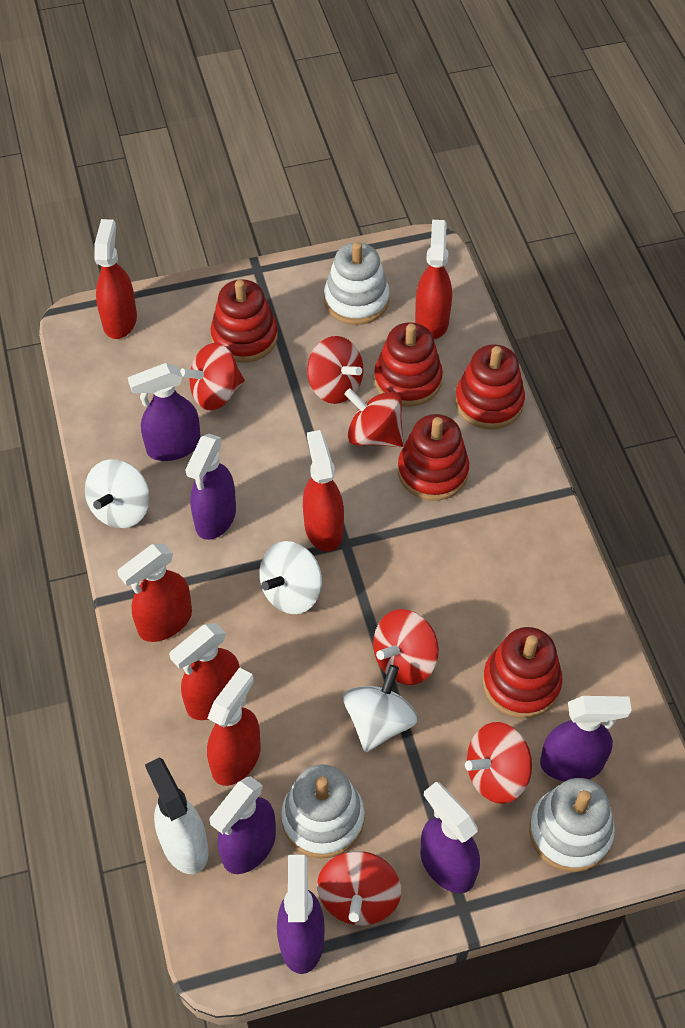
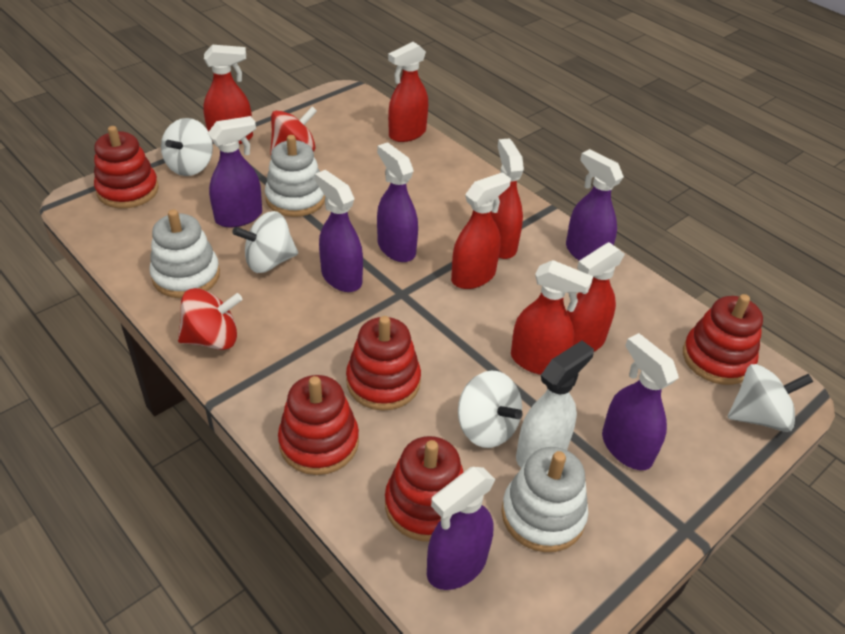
red spinning top: [180,343,245,410] [307,336,363,404] [317,851,401,926] [344,388,404,447] [373,609,439,685] [465,722,532,804] = 6 -> [178,288,243,350] [270,106,317,155] = 2
white spinning top: [85,459,150,528] [259,541,322,614] [343,665,418,752] = 3 -> [161,118,213,176] [232,211,298,273] [458,370,523,448] [728,364,813,432] = 4

